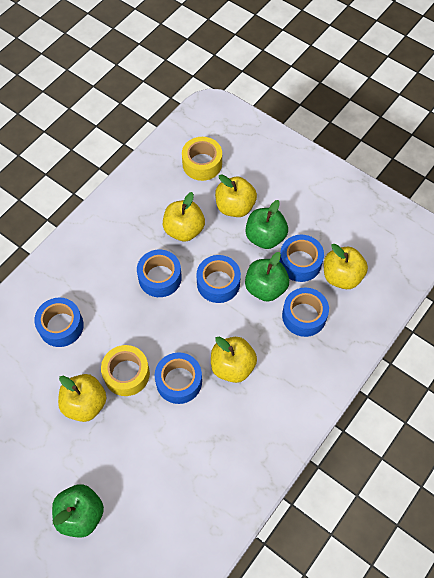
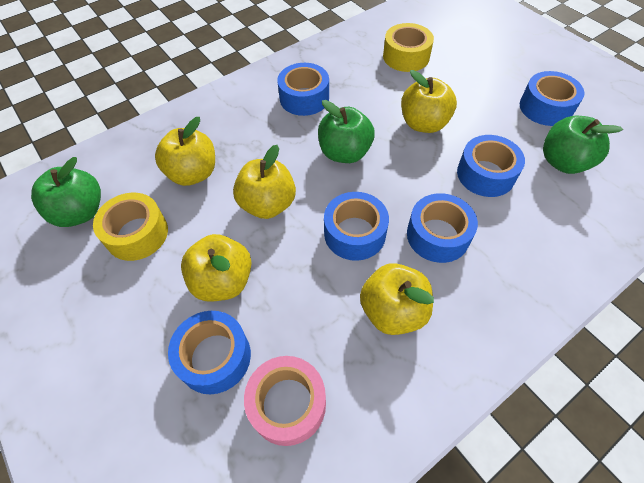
pink tape: none = 0 -> [244,356,326,446] = 1

